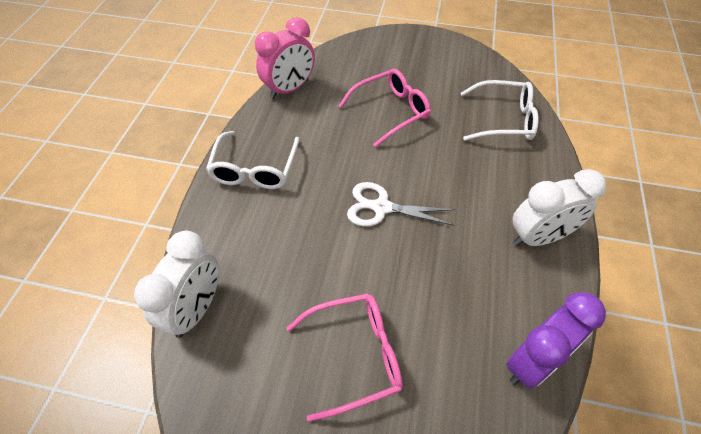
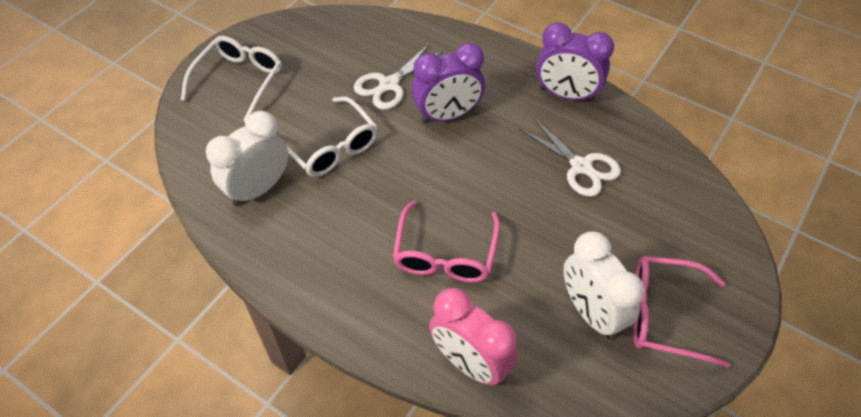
purple clock: [506,292,606,389] = 1 -> [412,43,485,123] [536,22,614,102] = 2
white scissors: [347,182,455,227] = 1 -> [354,44,443,110] [519,117,621,197] = 2

